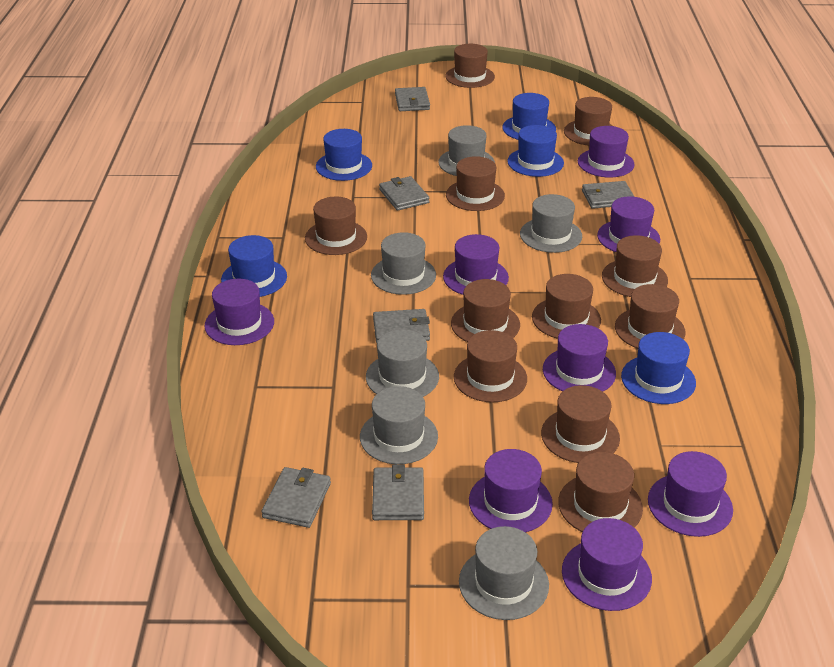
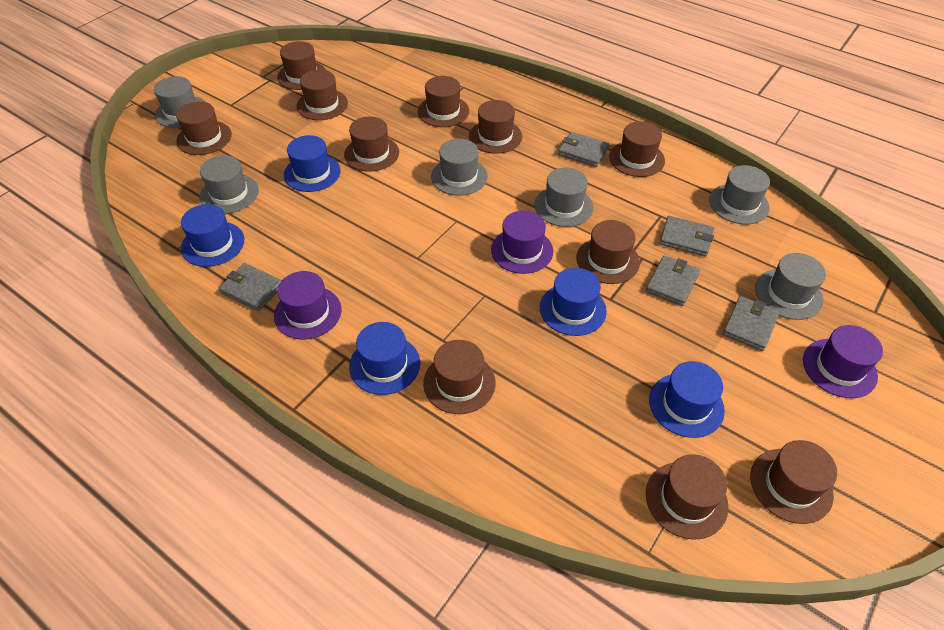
grey wallet: [261,467,331,528] [372,464,424,520] [373,309,430,343] [379,176,429,211] [395,87,430,111] [582,181,634,209] = 6 -> [218,263,282,311] [558,132,609,167] [646,256,700,306] [660,216,714,256] [723,296,780,351] = 5
purple hat: [205,279,274,345] [443,234,509,295] [469,449,553,533] [543,324,616,392] [562,518,652,611] [578,126,635,177] [597,196,660,252] [648,451,733,537] = 8 -> [274,271,342,340] [491,211,553,274] [803,325,883,398] = 3

